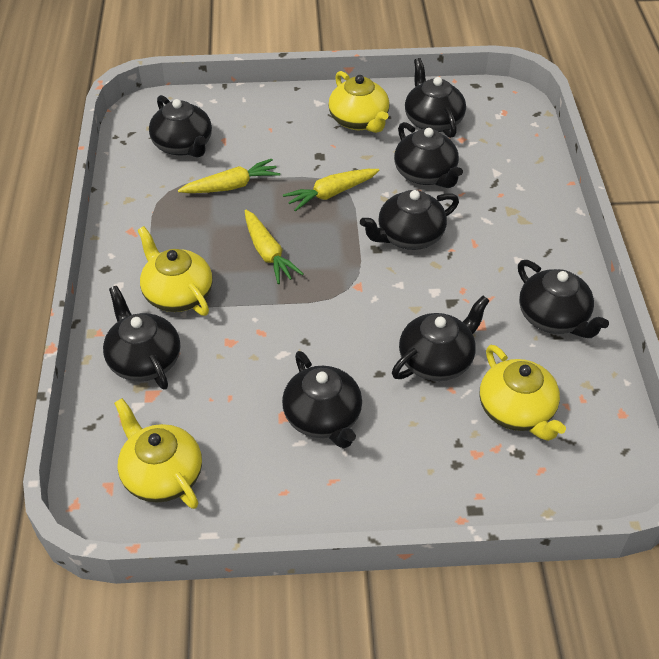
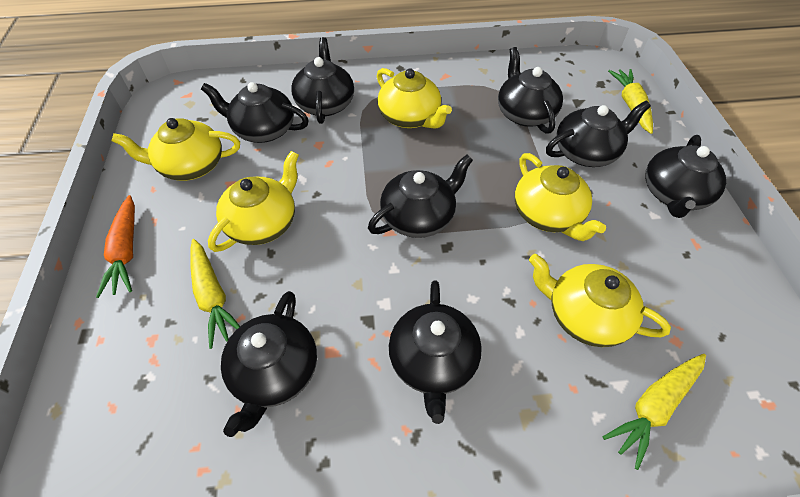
orange carrot: none = 0 -> [96,195,135,298] = 1
yellow teapot: [114,398,202,509] [138,226,213,316] [328,71,390,133] [480,345,566,441] = 4 -> [112,118,240,181] [208,151,299,252] [377,68,452,129] [515,153,606,241] [529,254,671,347] = 5

